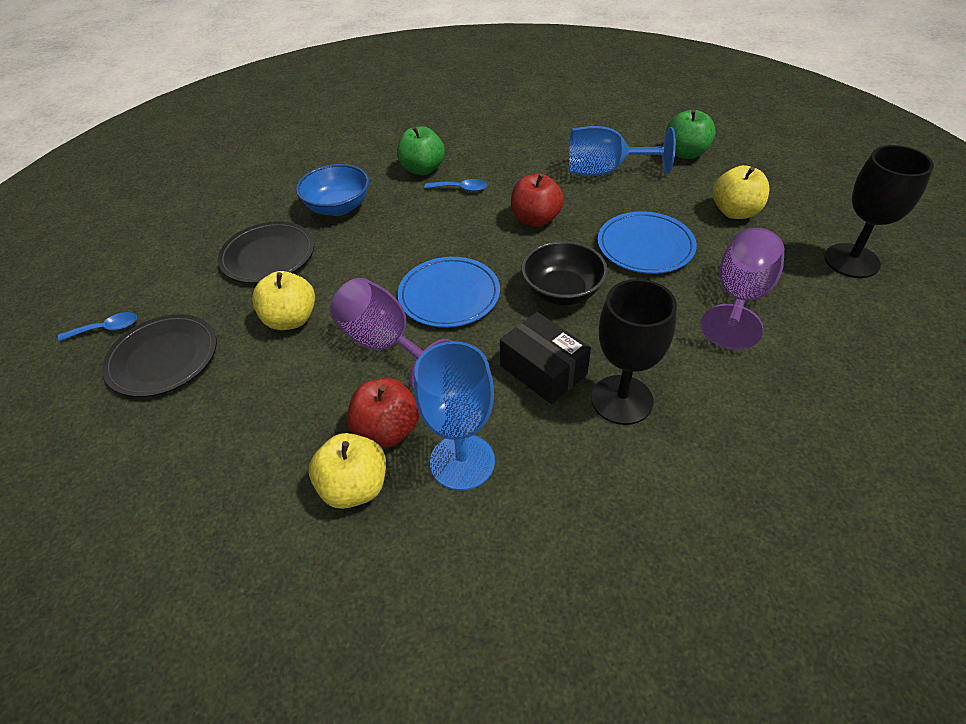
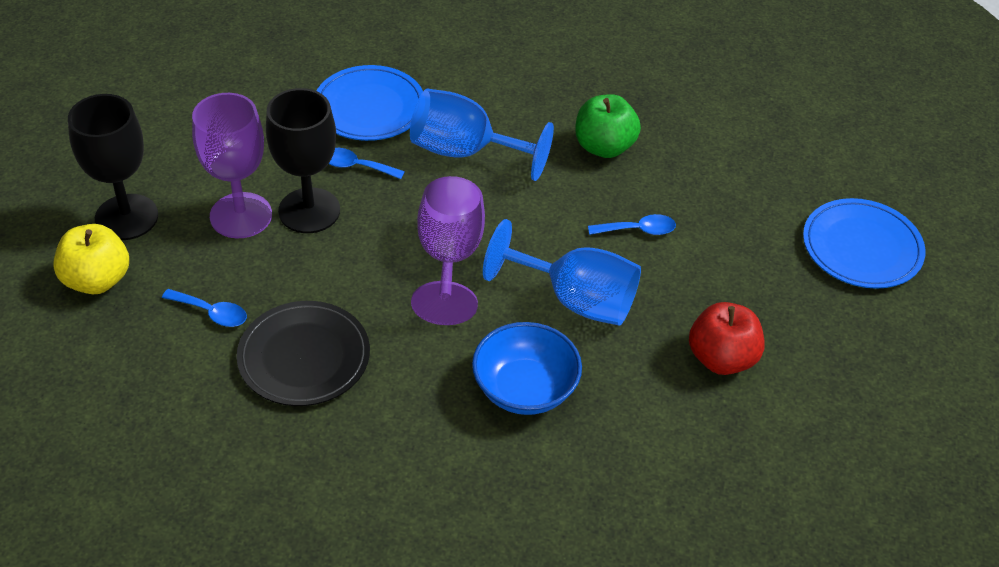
black bowl: [521,241,607,305] = 1 -> none = 0
black box: [500,312,591,404] = 1 -> none = 0
black plate: [102,314,217,397] [218,221,314,283] = 2 -> [236,301,370,406] = 1
blue spoon: [58,312,137,341] [424,179,487,192] = 2 -> [162,289,247,327] [329,148,405,179] [588,214,676,235] = 3
green apple: [397,126,445,175] [665,109,716,159] = 2 -> [575,94,641,158] = 1
red apple: [347,378,419,448] [511,173,564,227] = 2 -> [689,302,765,375] = 1
yellow apple: [252,271,315,330] [309,433,386,509] [713,165,770,219] = 3 -> [53,224,129,294] = 1

